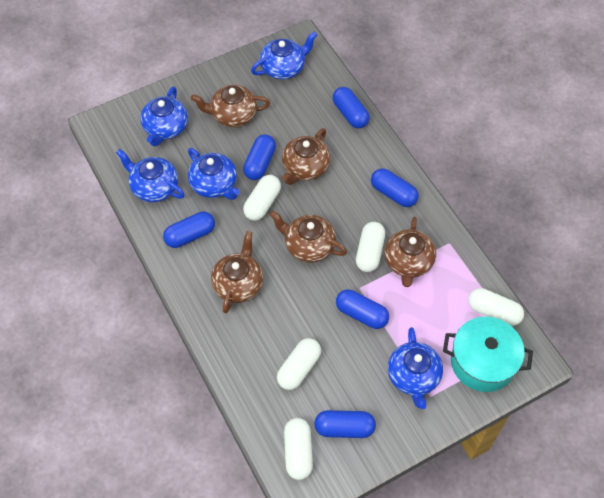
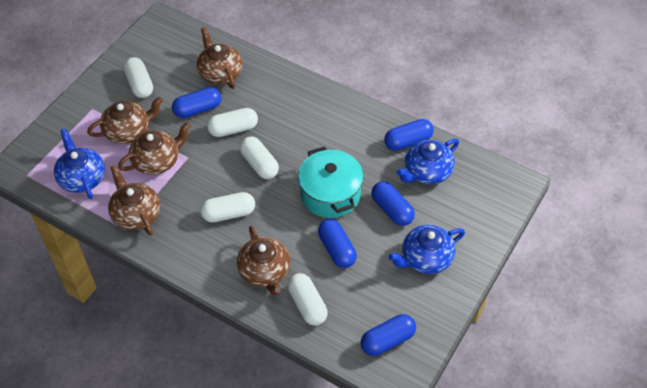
blue capsule: [163,211,215,248] [243,134,276,180] [314,410,376,438] [333,87,370,128] [336,289,389,329] [371,168,419,207] = 6 -> [172,87,221,118] [318,219,357,268] [361,314,416,356] [371,181,415,226] [384,119,434,151] = 5
blue teapot: [116,149,185,202] [141,86,188,147] [188,148,240,200] [251,32,317,80] [388,327,443,409] = 5 -> [54,129,105,199] [389,225,465,274] [397,139,459,184] = 3

